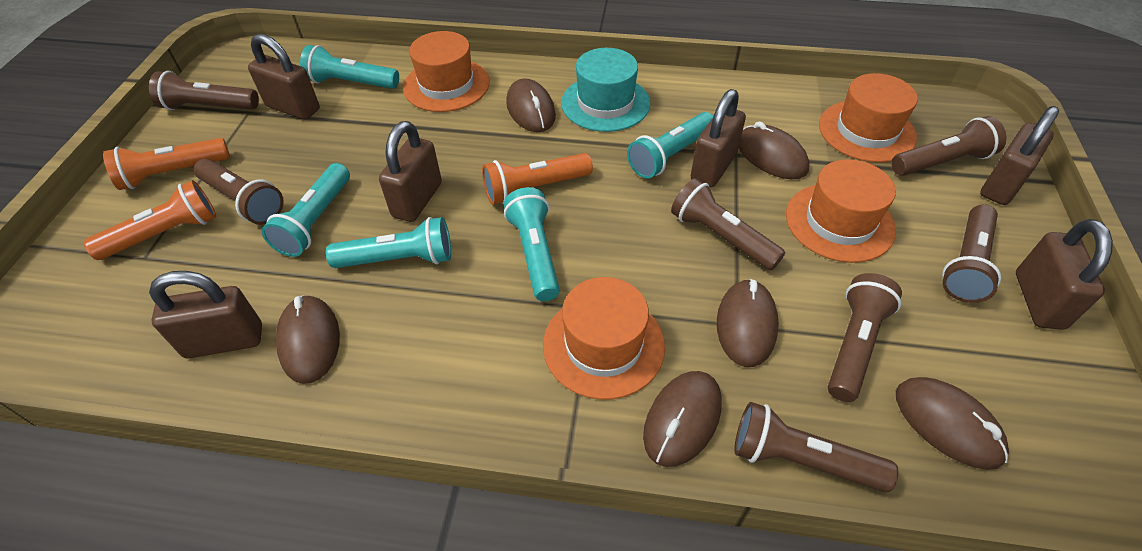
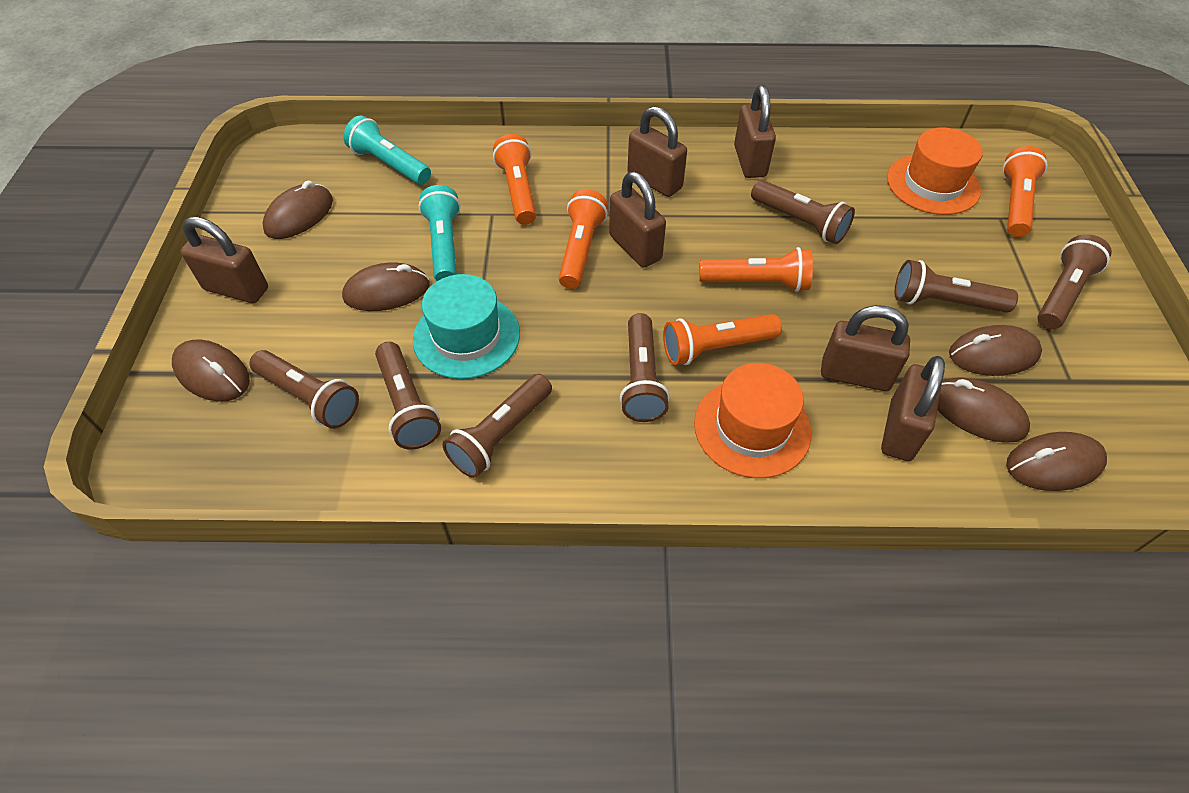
orange flashlight: [83,180,216,260] [103,138,230,190] [482,153,593,205] = 3 -> [493,134,536,225] [559,189,608,289] [663,314,782,365] [699,247,813,292] [1002,146,1048,237] = 5
orange hat: [403,31,490,112] [543,277,665,400] [786,159,896,263] [819,73,918,163] = 4 -> [694,363,811,478] [887,127,983,215] = 2
turquoise flashlight: [262,163,350,257] [300,45,399,89] [326,217,451,268] [504,187,560,301] [627,112,713,179] = 5 -> [343,116,431,185] [419,185,461,281] = 2

